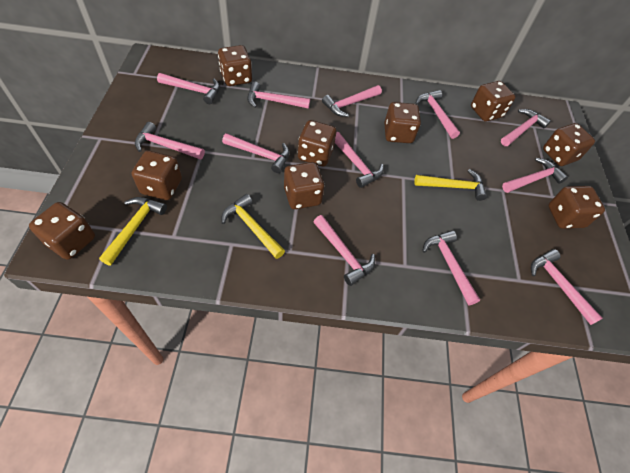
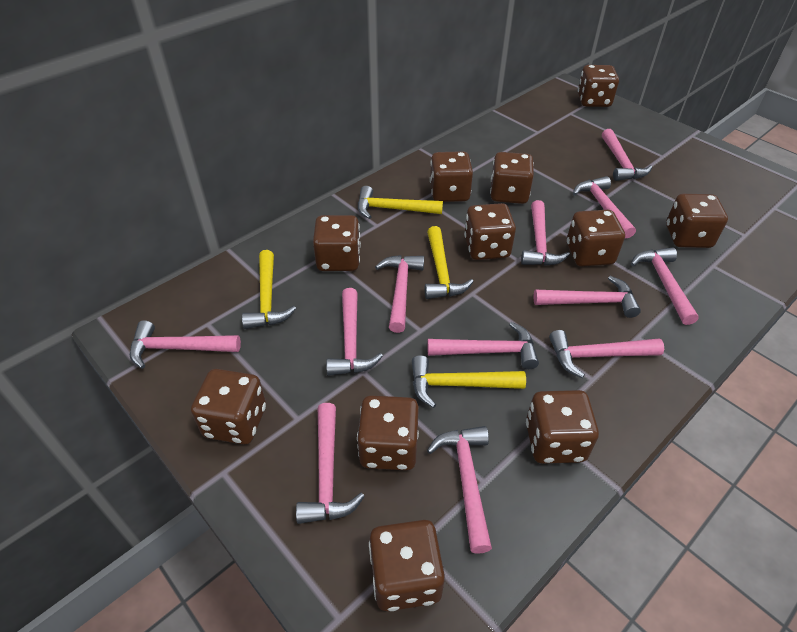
brown dice: [29,202,95,260] [132,150,182,200] [218,45,252,86] [284,162,324,209] [298,120,336,166] [384,102,421,143] [471,81,515,122] [543,123,595,166] [549,186,605,229] = 9 -> [191,369,266,445] [313,215,361,271] [357,395,419,471] [369,520,445,611] [430,151,473,202] [464,203,516,260] [490,152,534,204] [526,390,599,464] [567,210,625,267] [578,65,619,107] [666,194,728,248] = 11
yellow hammer: [99,197,167,265] [221,194,285,259] [414,169,487,201] = 3 -> [242,250,296,329] [358,186,443,219] [412,355,526,408] [425,226,474,299] = 4

